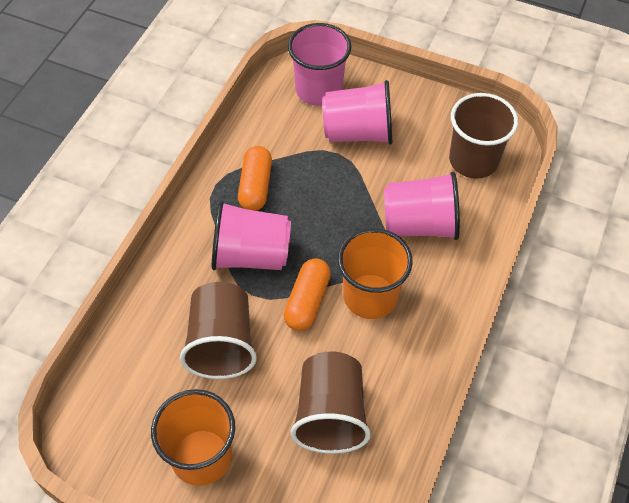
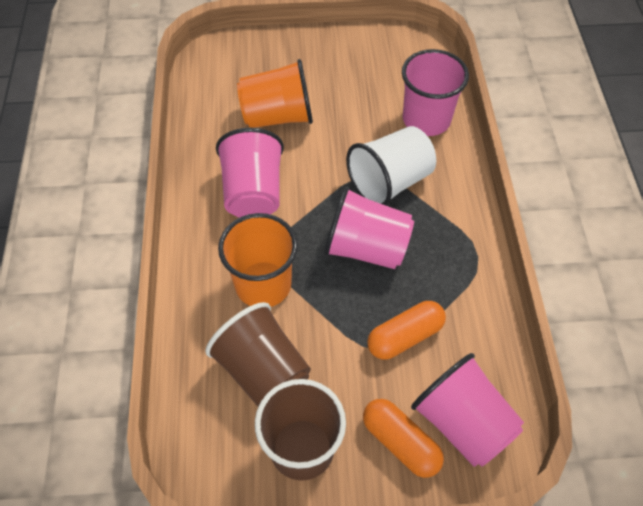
brown cup: [180,282,257,379] [291,351,371,454] [449,93,518,179] = 3 -> [205,302,311,407] [255,379,346,481] = 2
white cup: none = 0 -> [346,126,436,205] = 1

